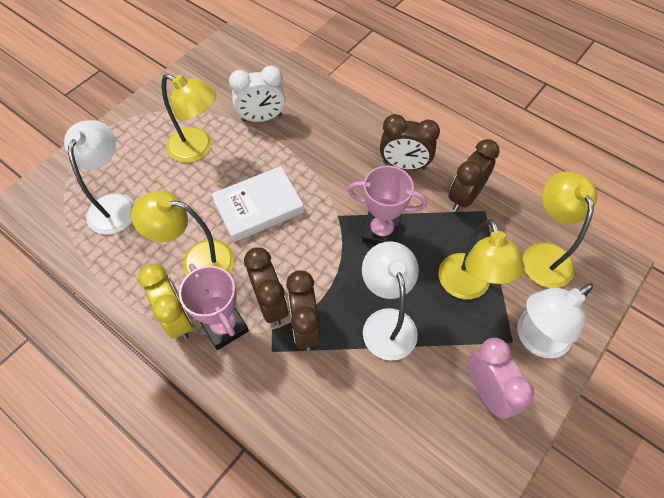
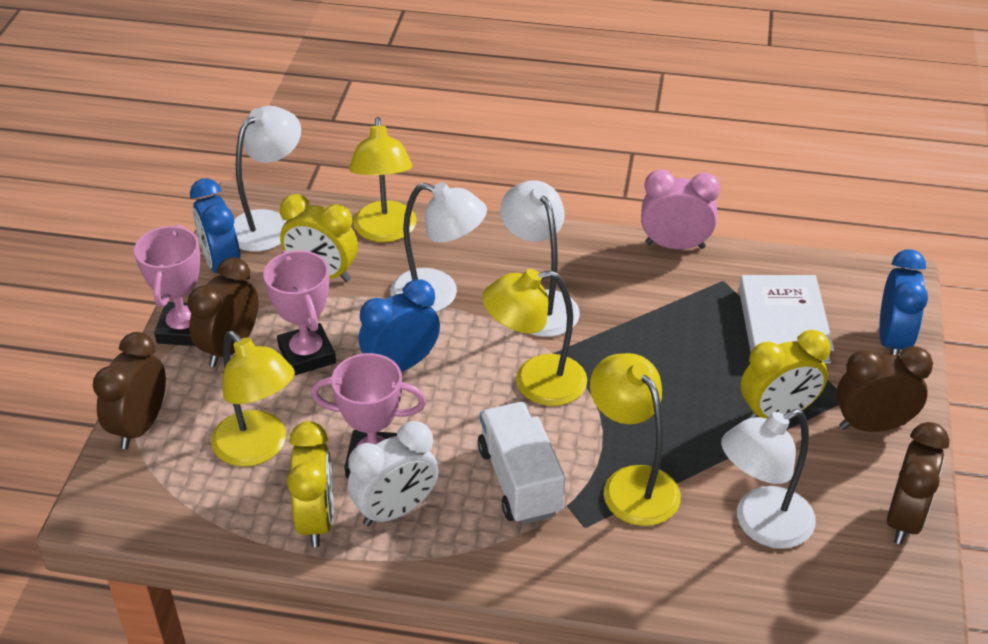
blue clock: none = 0 -> [190,178,241,273] [359,279,440,371] [879,249,928,355] = 3
pink trophy: [179,263,249,350] [347,165,427,245] = 2 -> [134,224,200,346] [263,251,336,376] [311,353,426,478] = 3
white lamp: [64,120,134,235] [362,241,419,361] [517,283,593,358] = 3 -> [234,106,301,252] [390,182,487,312] [500,180,580,337] [721,409,816,549] = 4
white truck: none = 0 -> [478,402,565,524] = 1
yellow clock: [138,264,193,340] = 1 -> [280,194,358,282] [287,421,333,547] [741,330,830,419] = 3

